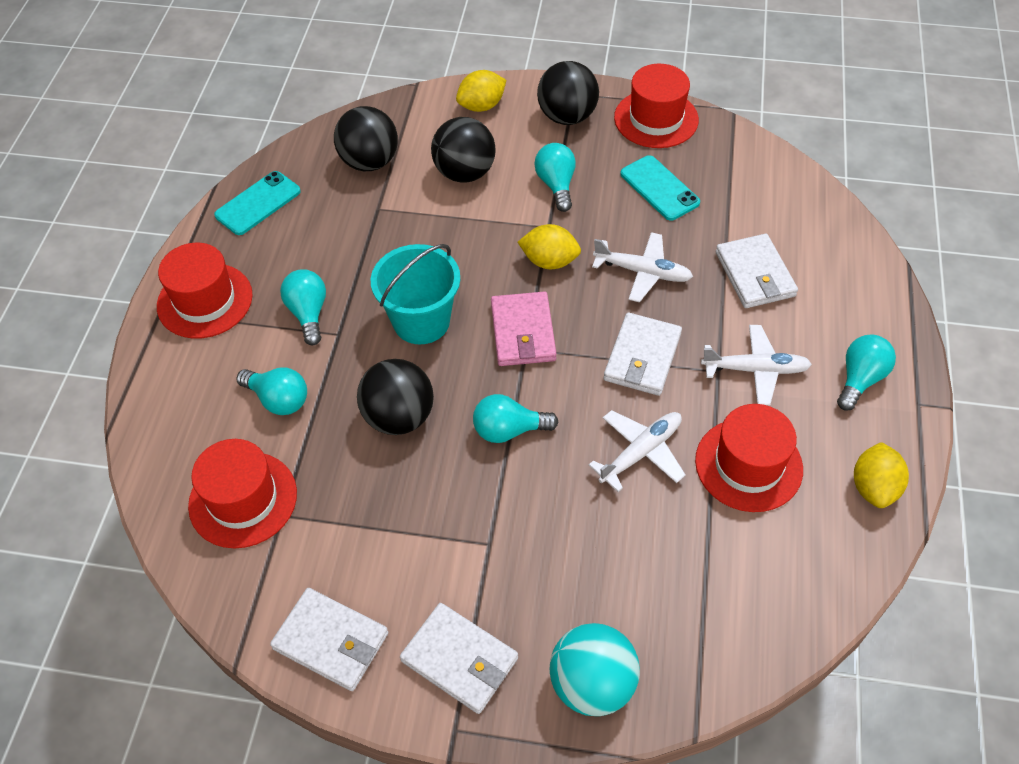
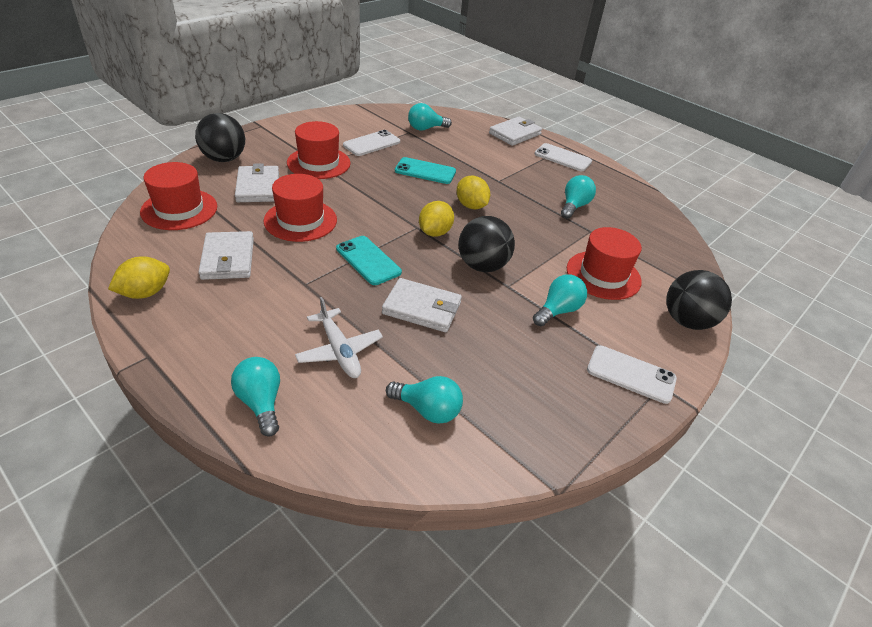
black ball: [334,106,398,171] [357,359,434,435] [431,117,495,183] [537,61,599,125] = 4 -> [195,113,245,162] [458,216,515,272] [666,270,732,330] = 3
pink wallet: [491,292,557,366] = 1 -> none = 0
turquoise ball: [550,623,640,716] = 1 -> none = 0
turquoise bucket: [371,244,460,344] = 1 -> none = 0
white phone: none = 0 -> [343,130,400,156] [535,143,592,171] [587,345,677,404] = 3
white plane: [589,410,686,492] [592,232,693,302] [701,325,812,406] = 3 -> [295,297,383,378] = 1

